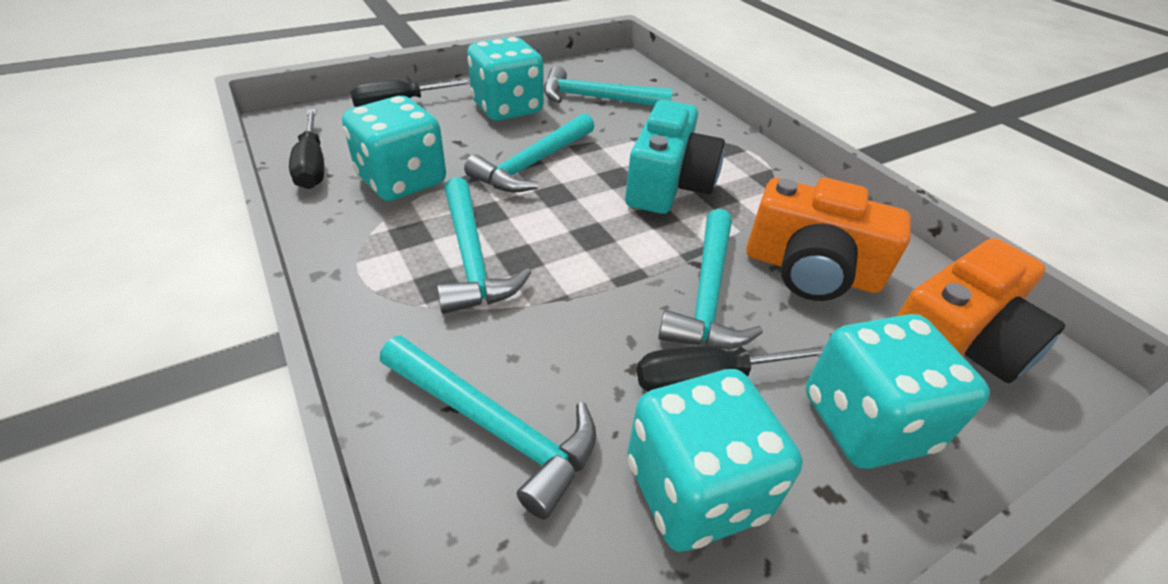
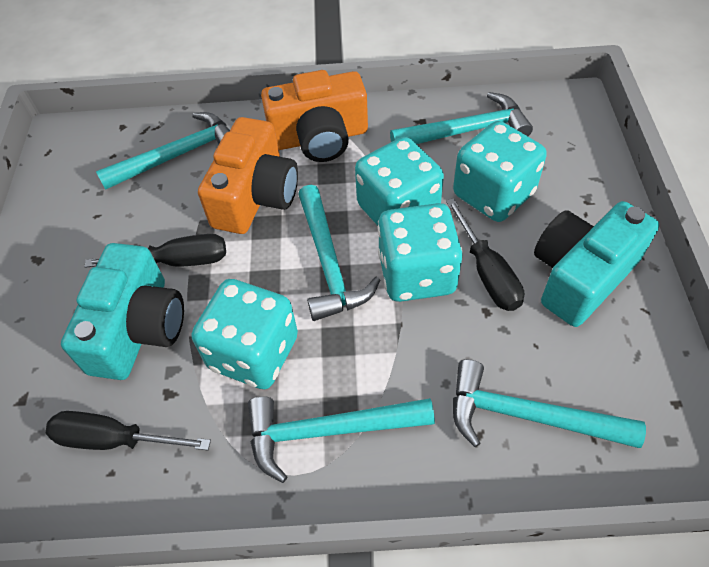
turquoise camera: [625,100,725,214] = 1 -> [61,243,184,380] [534,201,659,327] = 2

